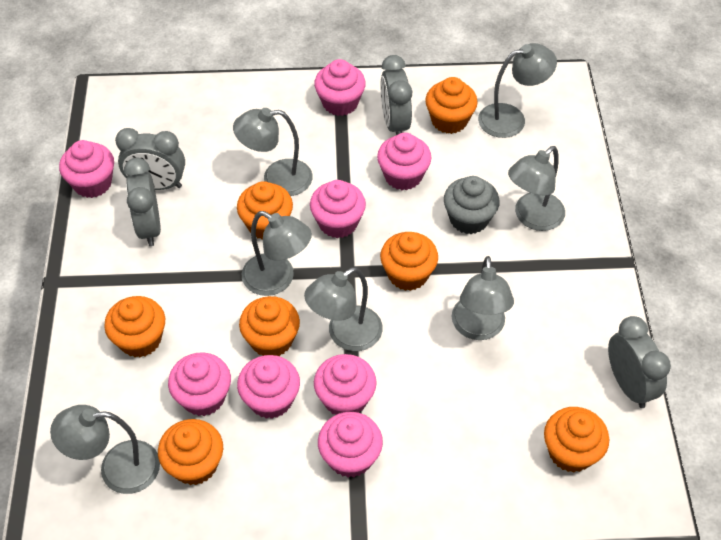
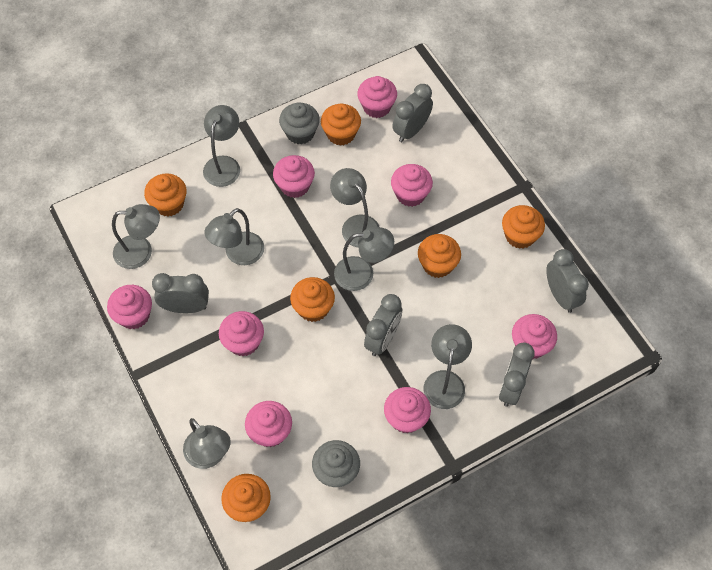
grey clock: [115,128,185,190] [124,158,161,246] [380,55,412,135] [608,316,671,408] = 4 -> [152,273,209,313] [364,294,402,356] [392,84,433,142] [499,343,535,407] [546,249,589,313] = 5
grey cupcake: [444,176,500,234] = 1 -> [279,102,320,145] [312,440,360,487] = 2
orange cupcake: [104,296,165,358] [158,419,223,485] [237,181,293,240] [239,296,300,356] [380,232,438,291] [425,77,478,134] [544,407,609,472] = 7 -> [144,173,187,216] [221,474,271,522] [290,277,335,322] [321,104,361,146] [418,234,461,278] [502,205,545,249] = 6

